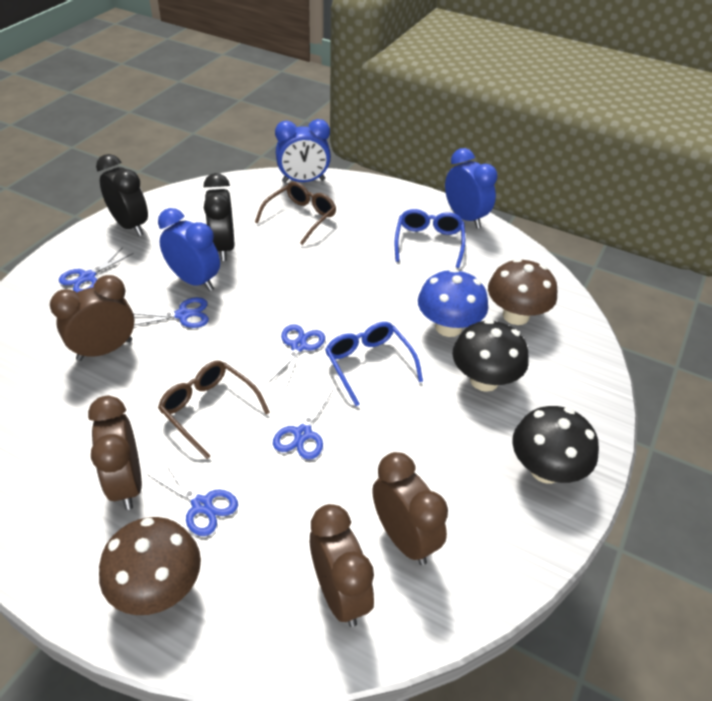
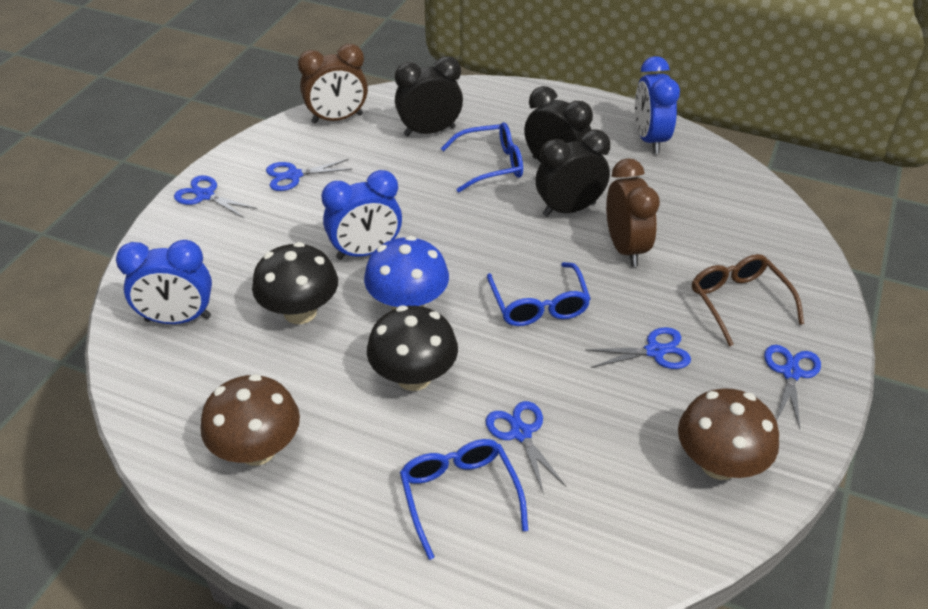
black clock: [96,154,148,236] [204,173,234,261] = 2 -> [395,56,463,137] [524,86,593,163] [536,129,610,217] = 3
blue glasses: [325,322,423,406] [395,209,465,268] = 2 -> [400,439,528,560] [441,122,523,192] [487,262,591,326] = 3
brown clock: [50,275,134,361] [88,396,142,510] [310,504,374,627] [372,452,448,565] = 4 -> [298,44,368,124] [606,158,660,267] = 2
brown glasses: [158,361,270,459] [255,182,336,245] = 2 -> [692,254,804,347] = 1

